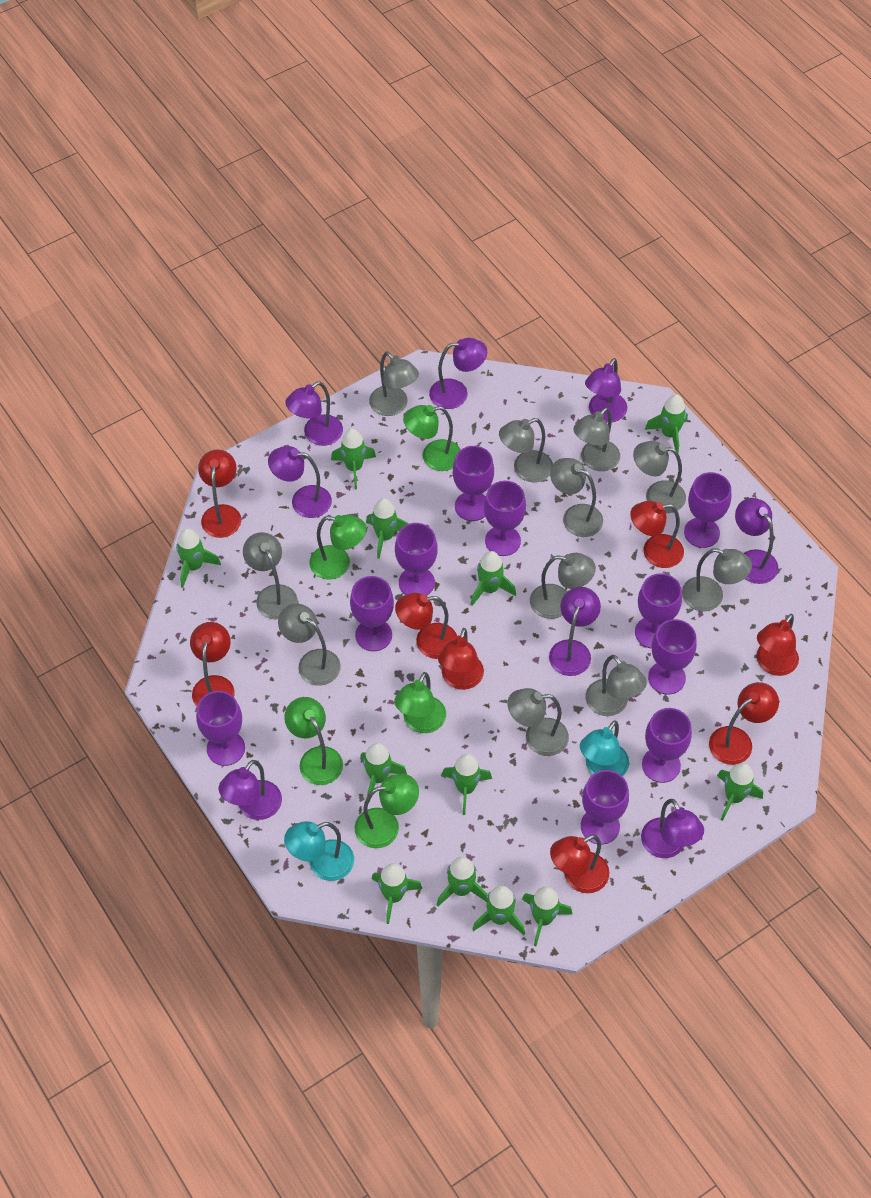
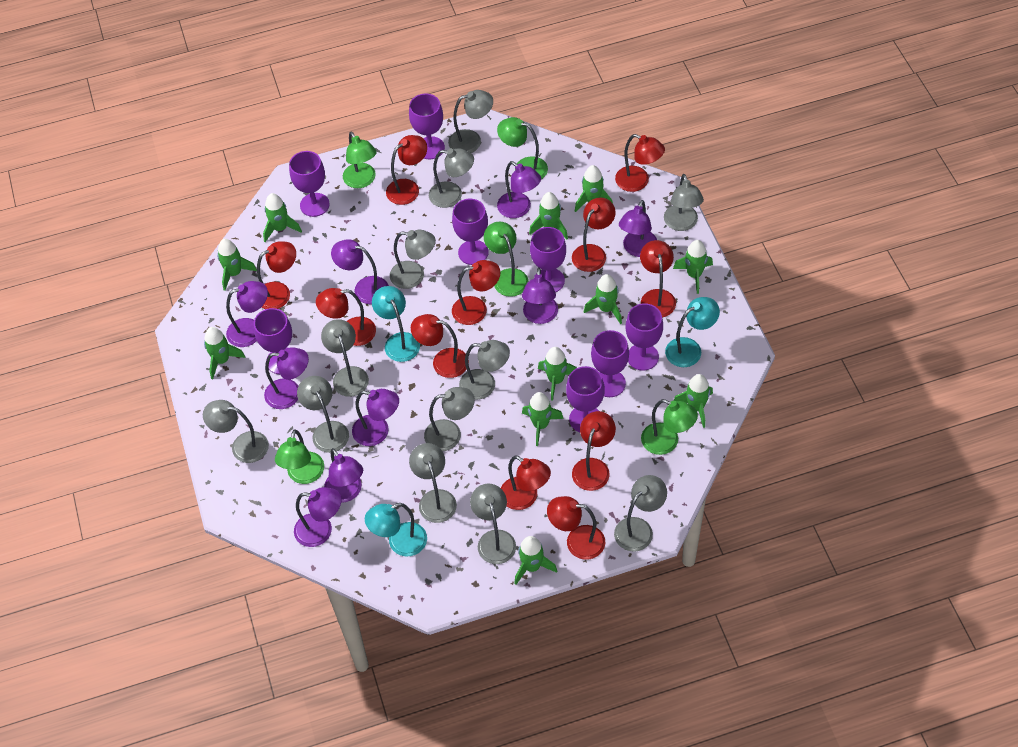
green rocket: [176,528,221,588] [331,428,376,489] [360,743,407,803] [366,498,409,559] [372,863,422,924] [437,857,488,906] [442,754,492,815] [470,551,516,606] [472,886,525,935] [522,886,572,946] [645,394,688,454] [717,763,763,821] = 12 -> [204,327,245,379] [217,239,257,291] [263,193,302,242] [514,536,557,585] [522,392,564,446] [529,192,568,240] [538,347,577,401] [575,165,613,212] [584,274,622,324] [673,240,713,294] [674,374,713,428] = 11
grey lamp: [243,532,298,620] [278,604,341,686] [369,351,419,416] [499,418,553,482] [508,688,569,756] [530,553,596,619] [550,458,603,537] [573,407,620,471] [585,655,647,716] [633,441,686,513] [682,548,752,611] = 11 -> [203,400,269,463] [297,376,349,453] [321,319,369,397] [390,229,436,289] [409,443,457,523] [424,387,475,451] [429,148,474,208] [448,90,493,153] [459,340,510,400] [470,484,516,564] [614,475,667,552] [664,174,704,231] = 12
purple goblet: [196,691,245,766] [350,576,394,651] [395,523,438,595] [453,446,494,521] [484,481,526,556] [581,770,629,845] [635,573,682,649] [642,708,692,783] [648,619,697,695] [684,472,731,548] = 10 -> [254,308,292,374] [289,151,330,217] [409,94,445,159] [452,199,489,265] [530,227,566,292] [566,366,605,432] [591,330,629,397] [626,304,663,371] = 8
purple lamp: [219,760,282,820] [268,446,332,518] [285,381,343,446] [429,338,487,409] [549,587,601,676] [585,358,627,423] [641,799,704,858] [735,498,778,584] = 8 -> [226,281,268,347] [264,348,309,409] [294,487,342,547] [324,448,363,503] [331,239,389,304] [352,389,399,446] [497,161,541,218] [522,267,558,324] [619,200,657,257] = 9
red lamp: [190,622,235,706] [198,449,241,538] [395,593,457,659] [438,628,484,690] [550,835,609,893] [630,501,684,568] [709,682,779,765] [757,614,799,676] = 8 -> [257,241,296,309] [316,288,376,346] [386,135,427,205] [411,314,469,378] [452,260,500,325] [501,455,551,510] [547,496,605,560] [572,197,616,272] [572,411,616,491] [615,134,665,192] [640,240,676,317] = 11
turquoise lamp: [284,821,354,881] [580,720,629,776] = 2 -> [365,503,427,557] [372,286,420,362] [665,297,720,367] = 3

